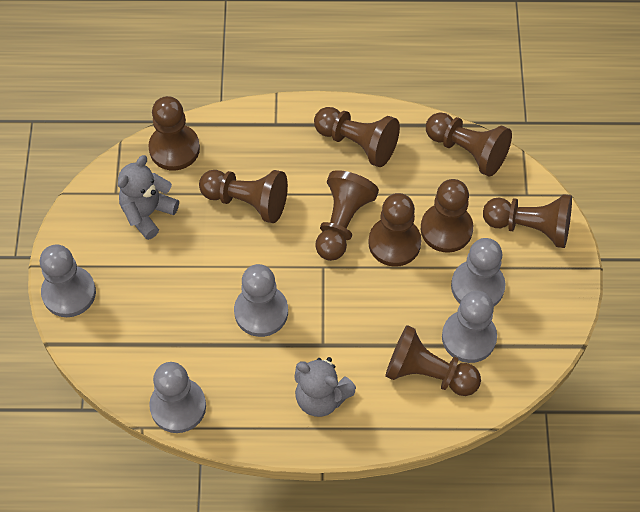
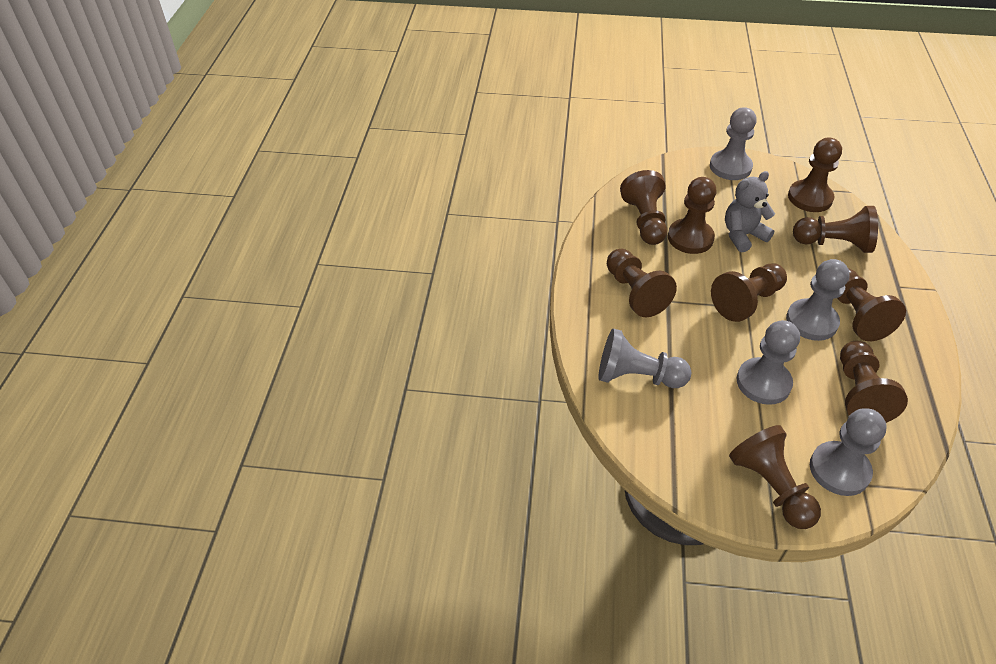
grey teddy bear: [118,155,179,240] [294,357,356,417] = 2 -> [725,171,775,253] = 1

